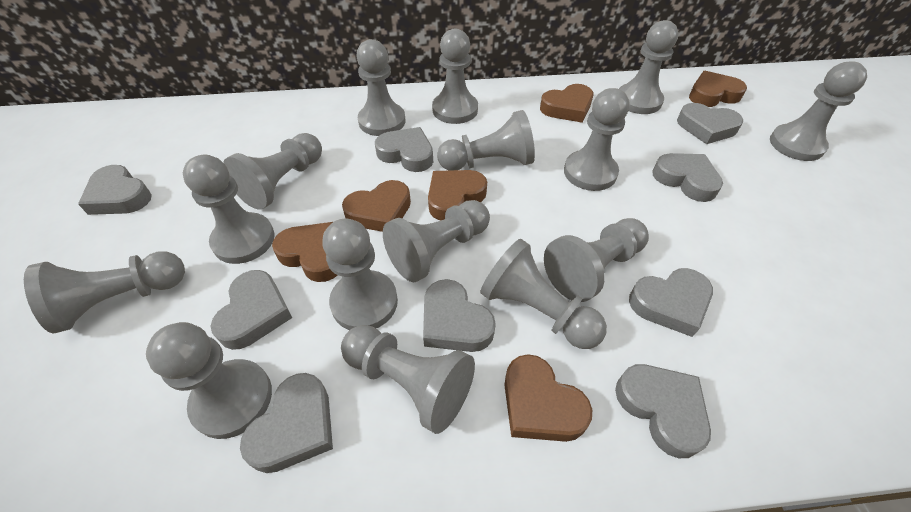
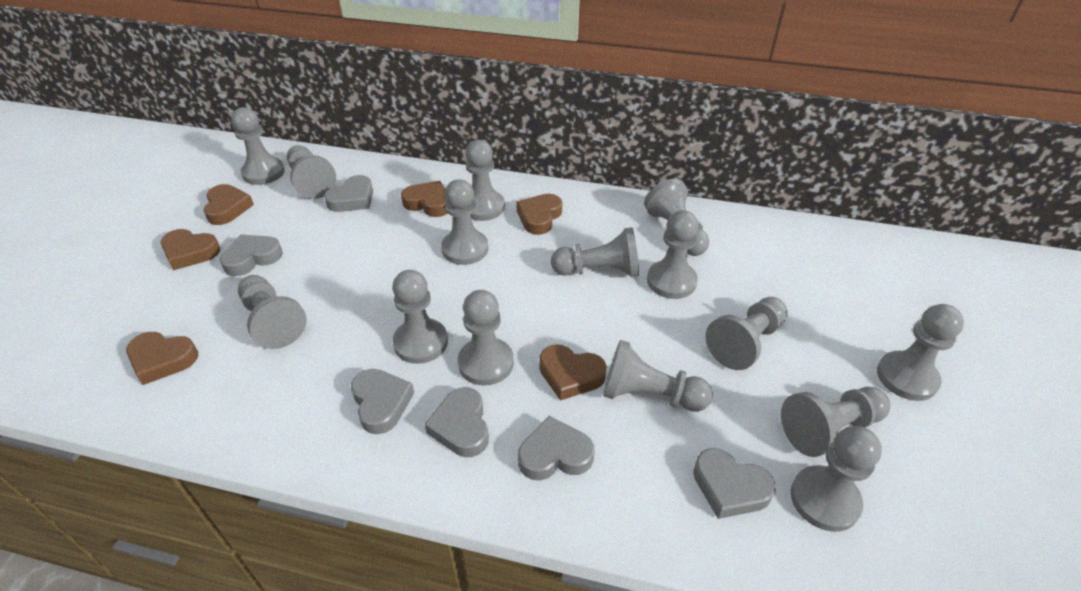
grey heart: [78,165,152,215] [210,270,292,350] [240,373,333,473] [375,127,433,172] [423,279,496,352] [615,364,711,458] [629,268,713,337] [652,153,723,202] [677,103,744,144] = 9 -> [220,234,283,276] [324,175,373,212] [351,369,414,434] [425,387,489,457] [518,416,594,480] [693,448,776,519] = 6

